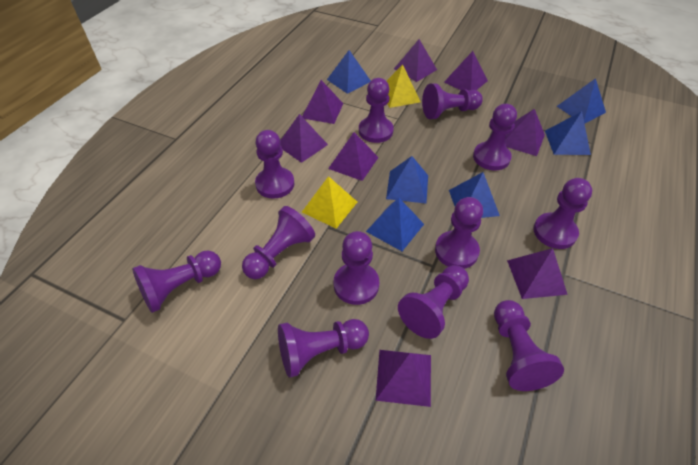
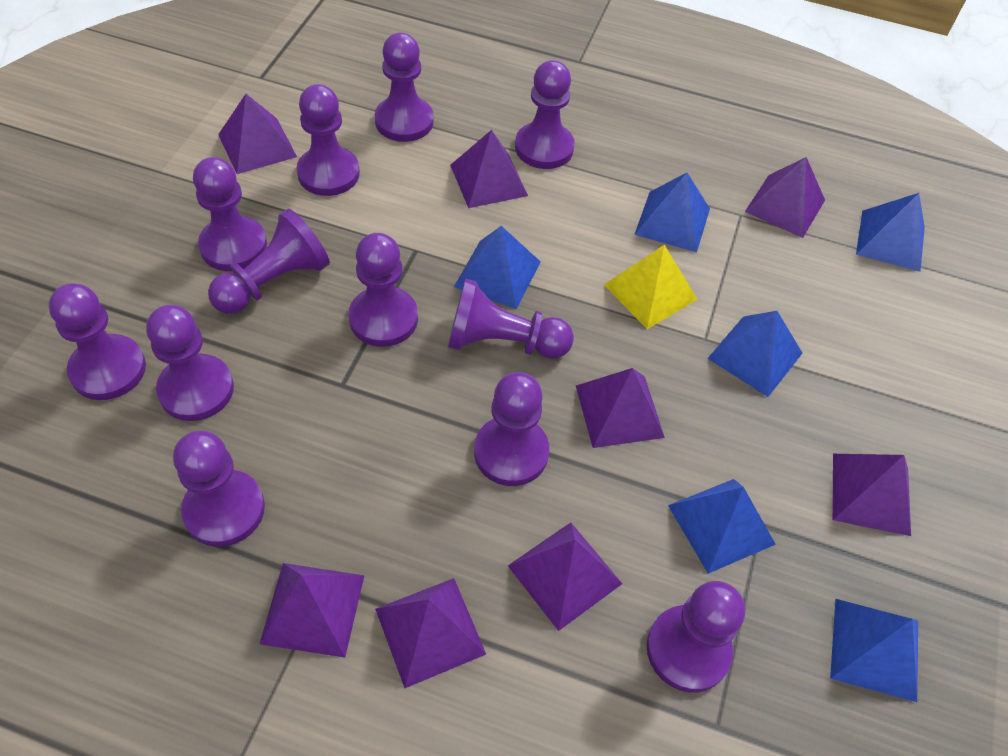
yellow pyramid: [302,176,357,229] [386,65,421,108] = 2 -> [604,245,698,329] = 1

